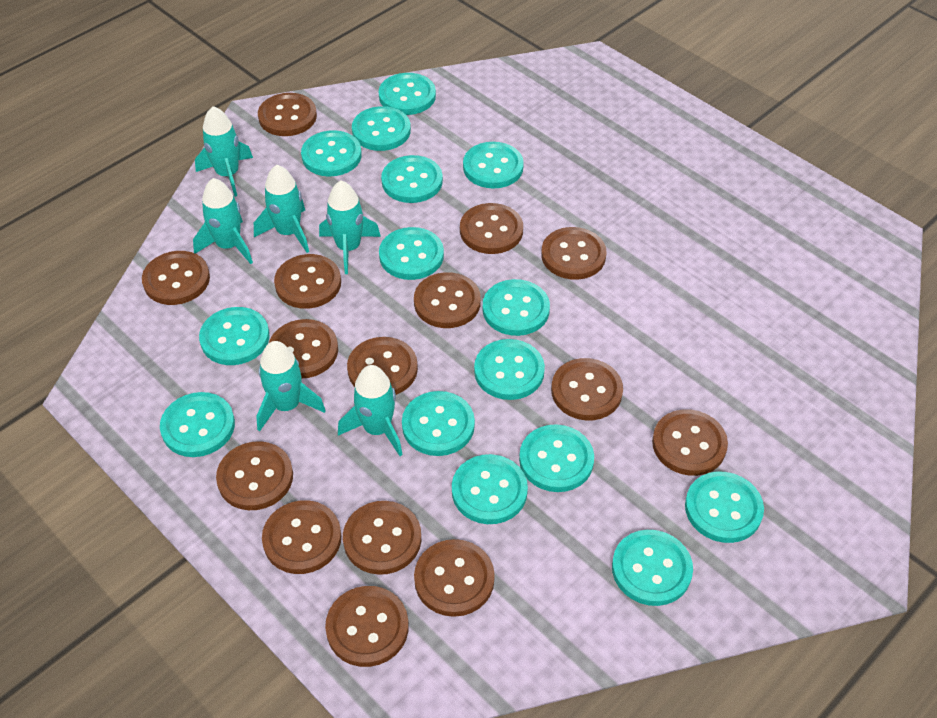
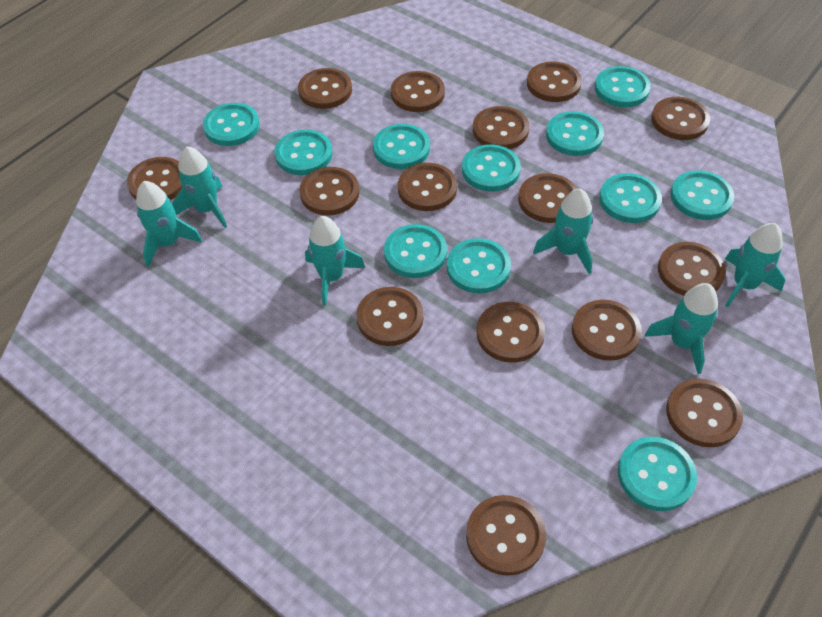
turquoise button: [160,392,235,457] [199,307,270,365] [301,130,362,176] [352,106,411,151] [379,73,436,115] [379,227,444,280] [381,155,443,203] [402,391,475,456] [452,454,528,524] [463,142,524,189] [474,339,545,400] [483,279,550,336] [519,424,594,492] [612,530,693,606] [685,472,764,543] = 15 -> [203,103,260,146] [274,130,332,175] [373,124,430,169] [384,224,447,278] [447,238,511,294] [462,144,521,191] [546,111,604,156] [595,66,651,107] [599,173,662,223] [618,437,697,511] [670,170,734,220] = 11

